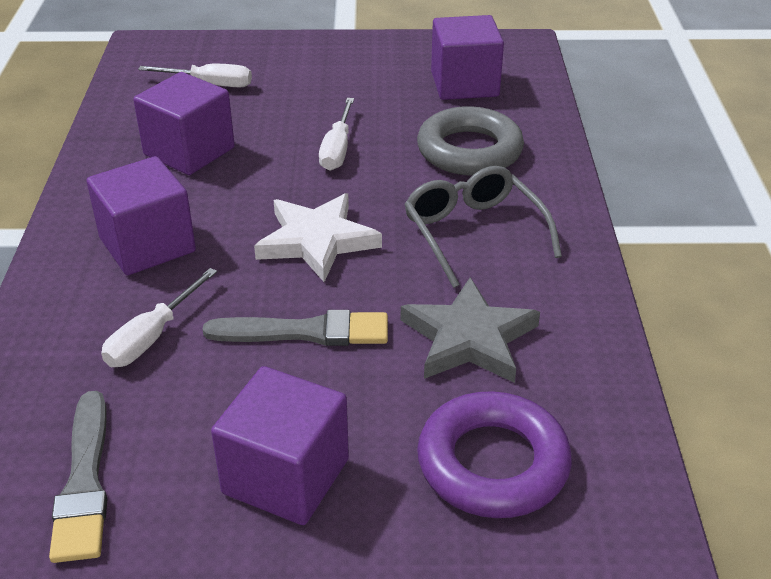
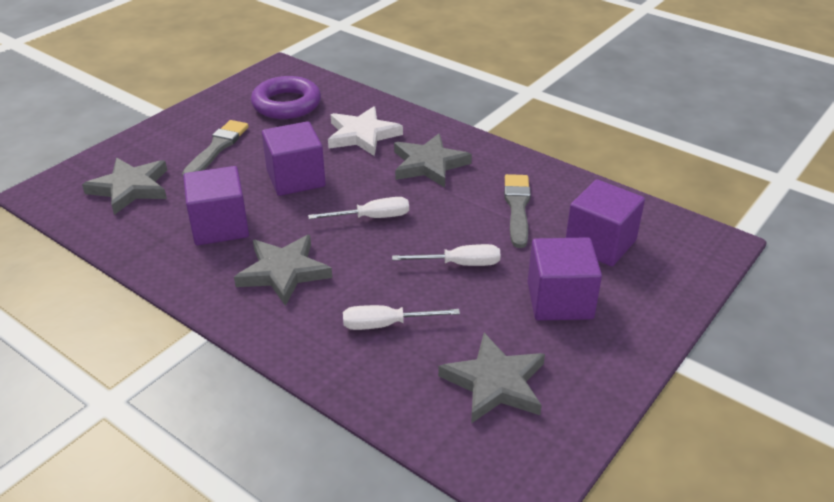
grey glasses: [404,166,562,288] = 1 -> none = 0
grey ring: [417,106,524,175] = 1 -> none = 0
grey star: [401,277,540,383] = 1 -> [82,158,167,215] [234,235,332,306] [394,134,472,187] [438,333,545,424] = 4

